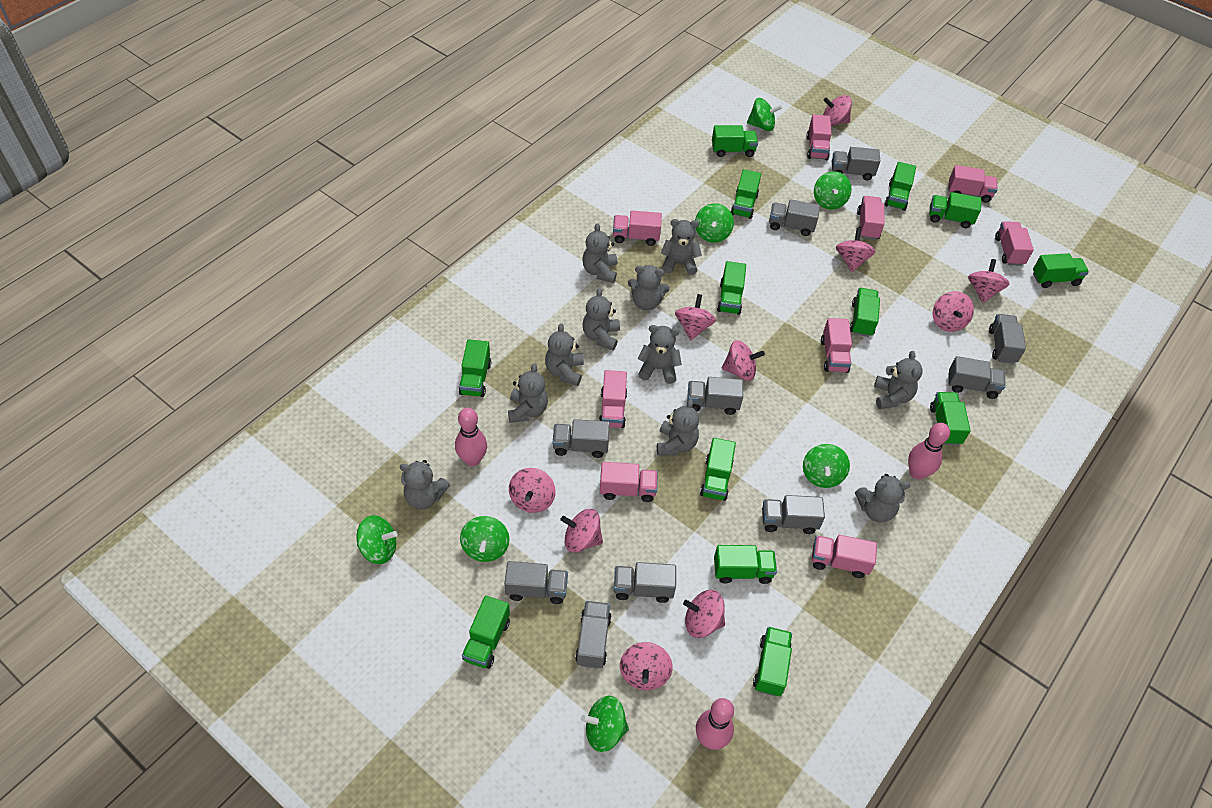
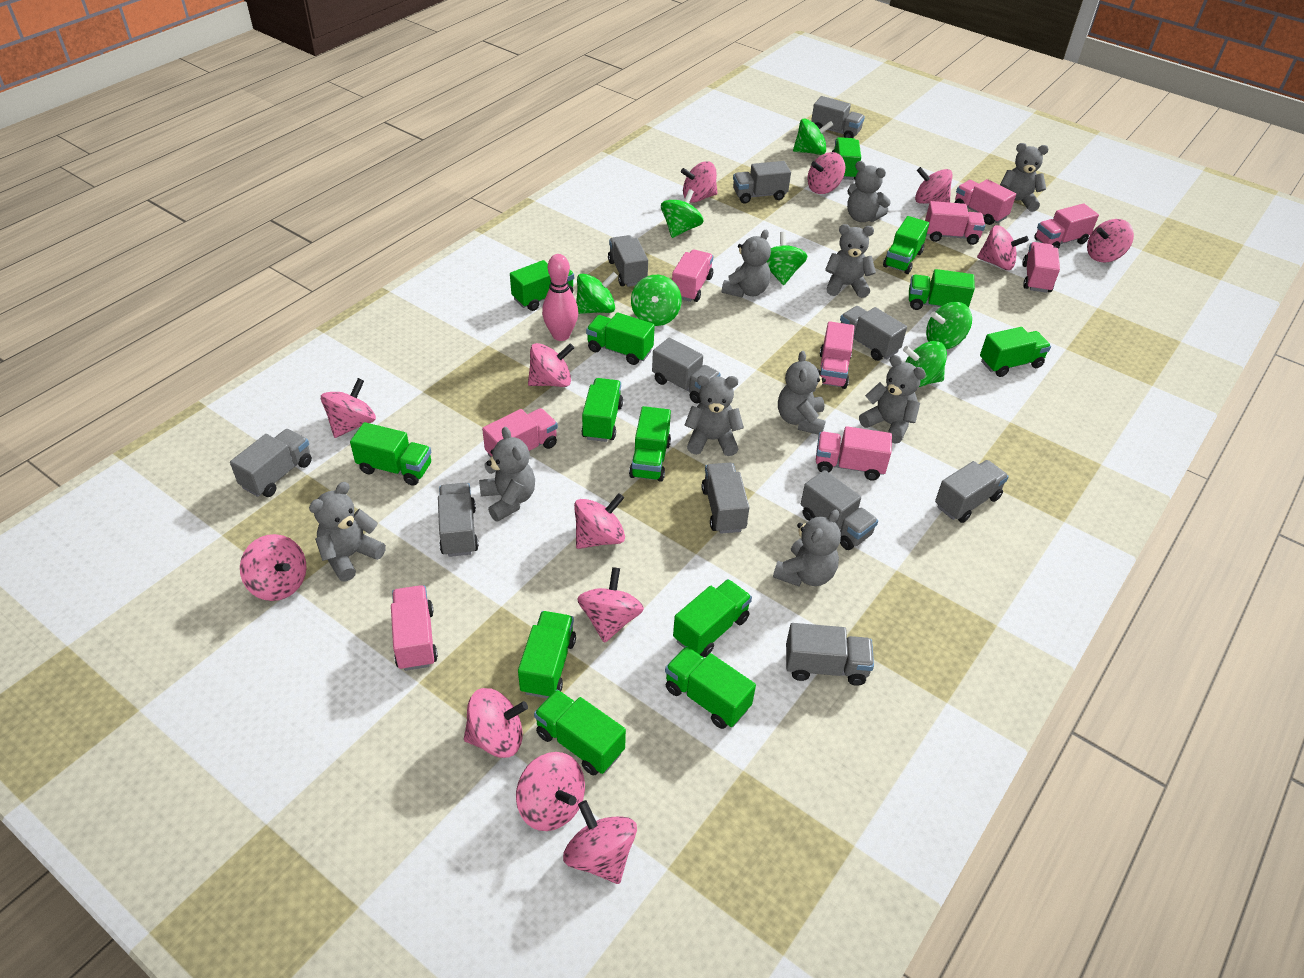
grey teddy bear: [400,460,450,509] [508,364,548,423] [545,323,584,386] [582,223,617,283] [583,288,620,351] [628,265,670,310] [637,325,682,384] [657,399,699,456] [661,219,702,275] [855,474,910,523] [874,351,923,409] = 11 -> [309,482,386,581] [479,427,535,522] [685,375,744,456] [722,230,771,298] [773,510,841,586] [778,351,826,435] [825,224,876,298] [847,161,891,222] [859,355,926,444] [1000,143,1049,212] = 10
grey truck: [504,561,568,604] [553,419,610,458] [575,601,612,669] [614,562,676,603] [687,377,743,415] [762,495,825,534] [769,199,820,236] [832,147,880,180] [948,356,1006,399] [989,314,1026,364] = 10 -> [230,429,312,497] [438,483,479,557] [608,235,648,287] [652,338,721,404] [702,463,750,534] [733,161,791,204] [786,623,874,686] [801,470,878,550] [811,96,865,138] [840,306,907,361] [935,460,1009,523] = 11
pink bowling pin: [455,408,487,466] [696,698,734,750] [908,423,950,480] = 3 -> [542,254,578,341] = 1
pink spinning top: [509,468,556,513] [561,509,603,553] [620,642,673,690] [675,294,716,340] [683,590,725,638] [722,340,765,381] [823,95,852,126] [836,228,876,272] [933,291,974,332] [968,259,1009,303] = 10 -> [240,534,307,601] [321,378,376,438] [464,688,528,758] [516,752,585,831] [528,343,574,387] [563,800,637,884] [574,493,625,549] [577,567,644,643] [681,161,717,203] [807,152,845,194] [915,167,953,204] [977,225,1029,270] [1087,219,1134,263] = 13

